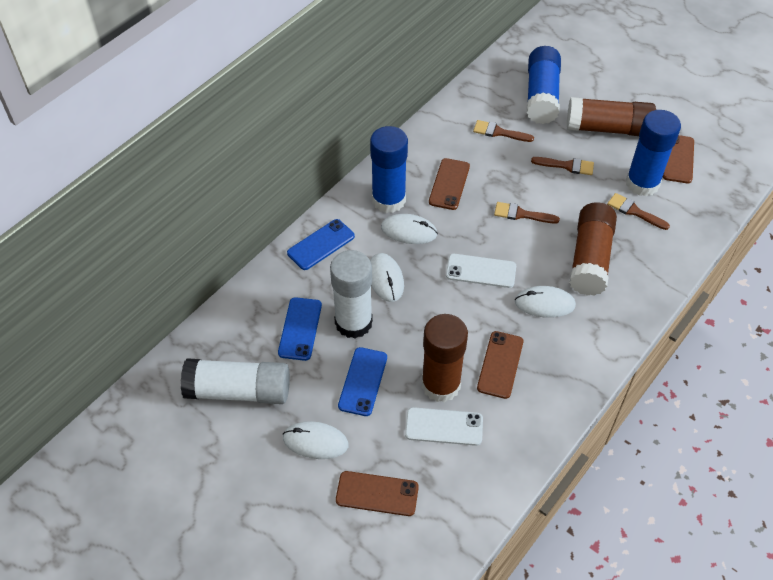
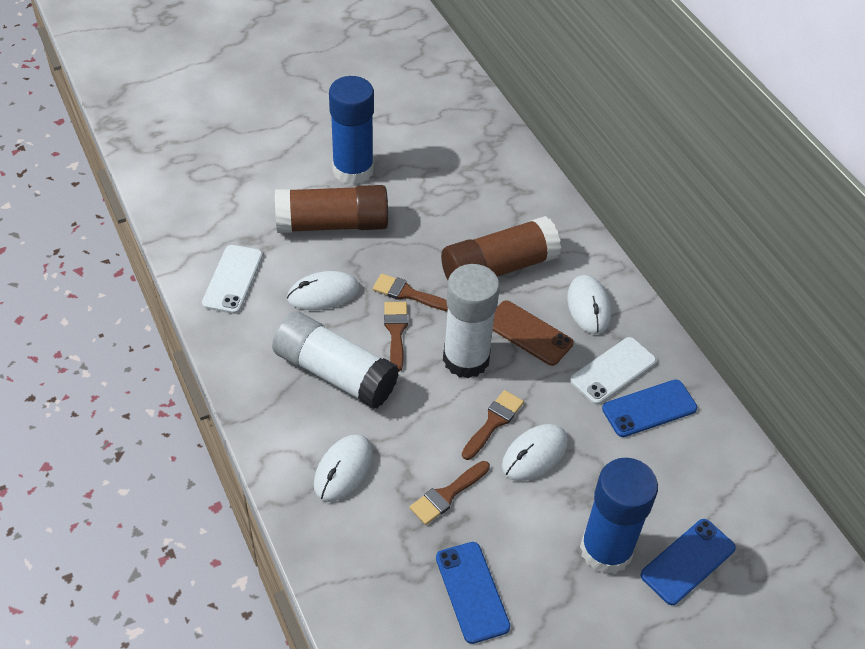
blue glue stick: [370,126,408,213] [526,46,561,124] [626,110,681,197] = 3 -> [329,76,374,185] [580,458,658,574] = 2
brown glue stick: [422,314,468,402] [567,97,656,136] [569,202,617,296] = 3 -> [275,185,388,233] [441,216,561,280] = 2
brown phone: [336,471,419,516] [429,158,470,210] [477,331,523,399] [663,135,694,184] = 4 -> [492,301,573,366] = 1

